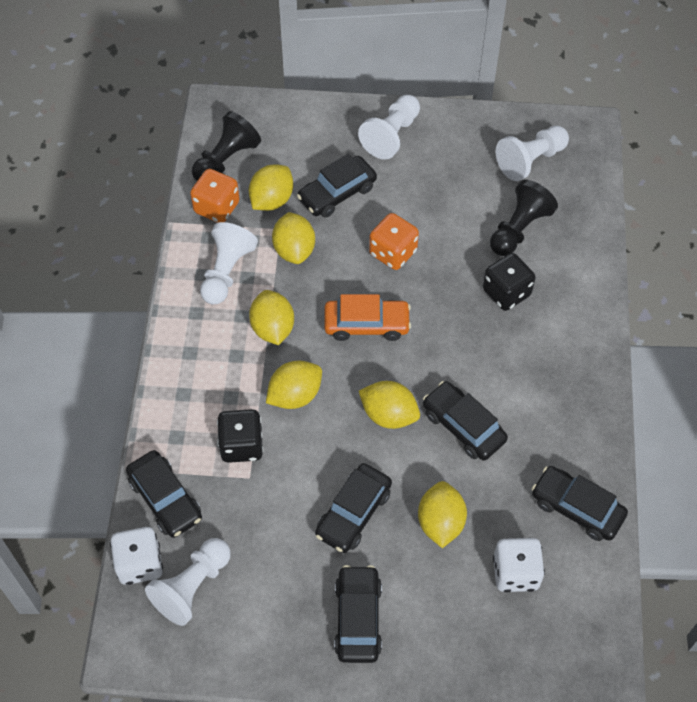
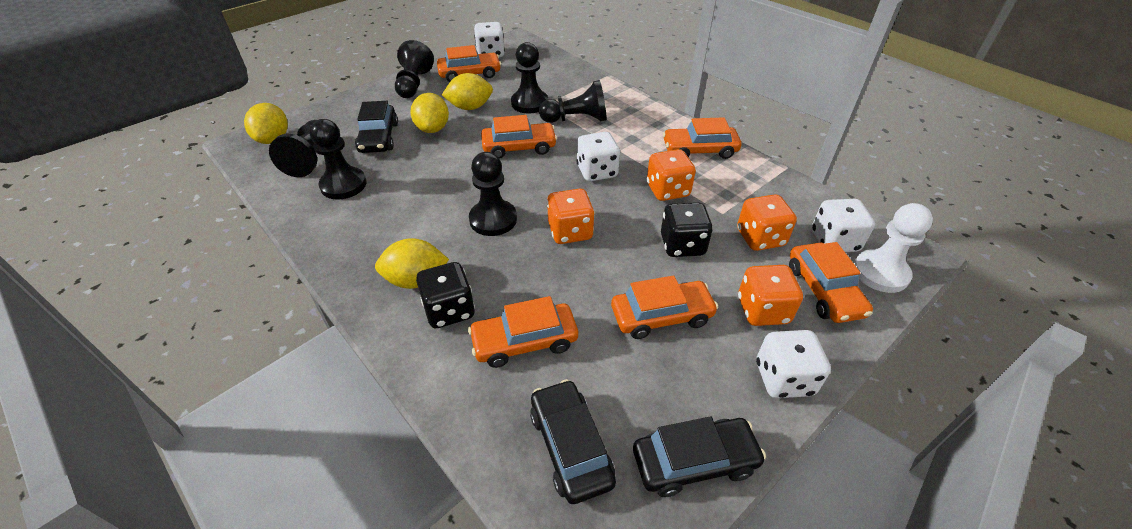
black car: [126,450,202,538] [297,153,377,218] [315,463,392,553] [334,565,382,663] [423,381,508,460] [532,466,628,541] = 6 -> [355,101,398,153] [530,379,616,504] [633,416,766,497] = 3
black pawn: [192,111,261,181] [490,180,558,256] = 2 -> [269,120,317,177] [309,119,366,199] [395,40,434,98] [469,152,517,236] [511,42,548,113] [539,80,607,123] = 6
orange car: [324,294,411,341] = 1 -> [437,45,501,82] [468,296,578,368] [481,115,557,159] [611,275,718,339] [663,117,741,159] [789,242,873,323] = 6
orange dice: [190,169,240,223] [369,213,419,270] = 2 -> [547,189,595,244] [647,149,696,201] [737,194,797,251] [738,265,803,326] = 4
white dice: [110,527,163,585] [493,538,545,592] = 2 -> [474,22,505,57] [576,132,620,181] [756,330,831,398] [812,199,875,252] = 4
white pawn: [145,538,231,626] [200,222,258,304] [358,95,420,159] [496,126,569,181] = 4 -> [854,203,933,293] = 1
yellow lemon: [249,164,293,211] [249,290,294,345] [266,361,322,409] [272,212,315,264] [359,381,420,429] [418,481,467,548] = 6 -> [244,103,288,144] [375,238,449,289] [410,93,449,133] [442,73,493,110] = 4

